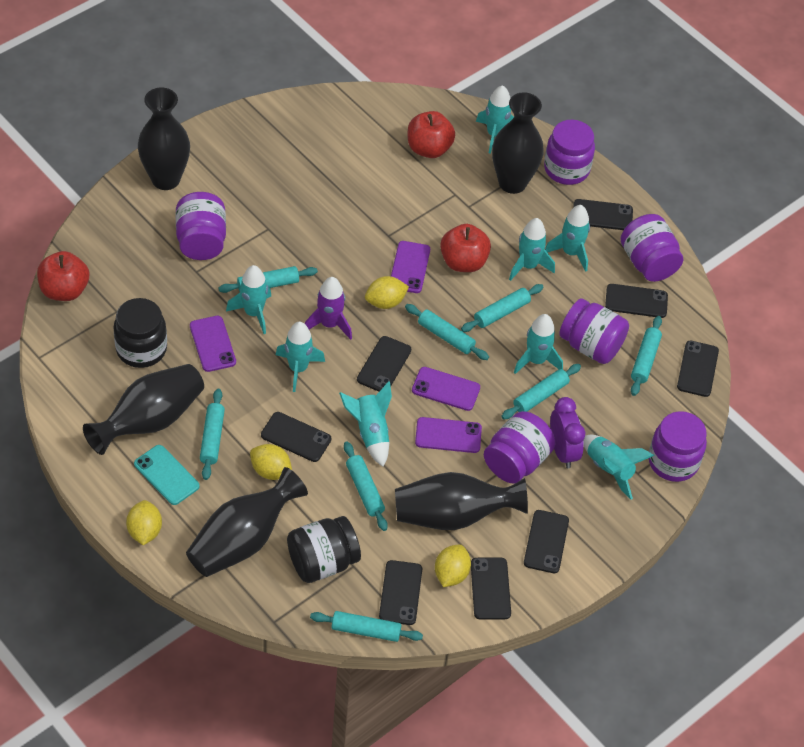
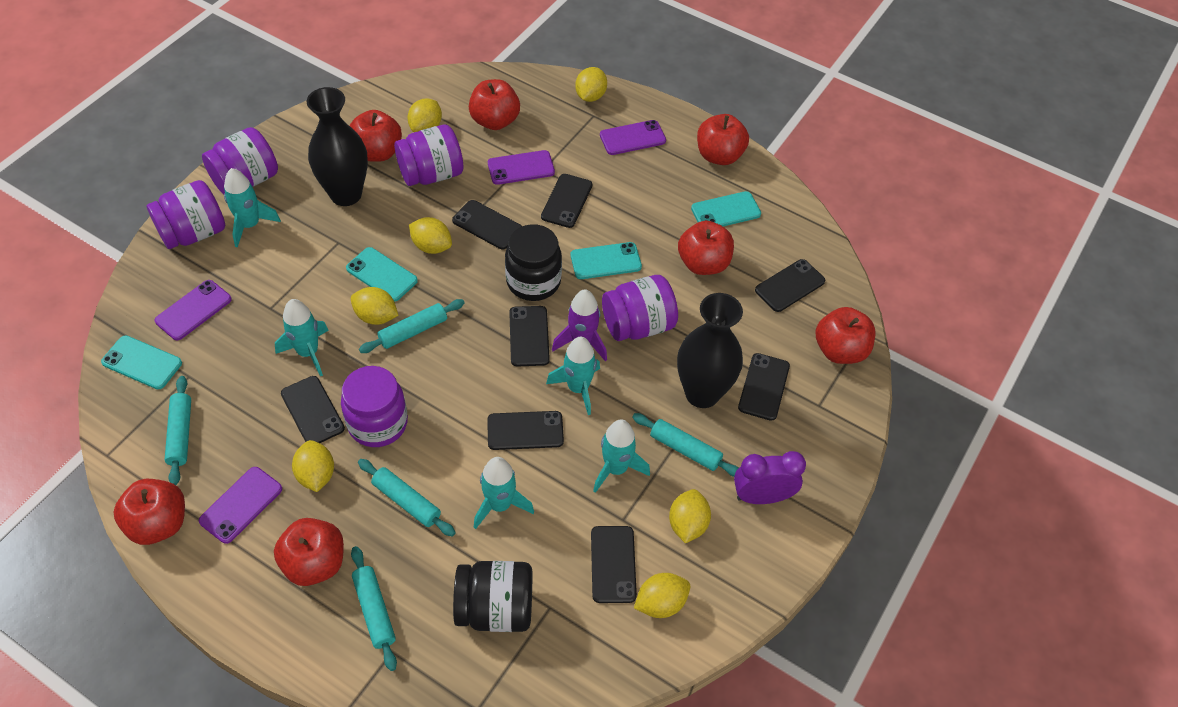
black vase: [83,364,204,455] [138,87,190,190] [186,467,308,577] [395,472,528,530] [492,92,544,194] = 5 -> [307,87,368,206] [677,293,743,408] = 2
purple jar: [176,192,226,260] [484,411,555,483] [544,120,595,185] [559,299,629,364] [621,214,683,282] [649,411,707,482] = 6 -> [146,180,225,249] [202,127,278,194] [341,366,408,447] [394,125,463,186] [602,275,678,341] = 5
red apple: [37,251,89,301] [408,111,455,158] [440,224,491,272] = 3 -> [114,479,185,545] [274,518,344,586] [350,110,402,162] [469,79,520,130] [678,221,734,275] [697,114,749,165] [815,307,875,364] = 7
turquoise phone: [134,445,199,505] = 1 -> [101,335,182,389] [346,247,418,302] [571,242,642,279] [691,191,761,226] = 4
turquoise rocket: [226,265,271,334] [276,322,325,392] [339,381,392,467] [476,85,514,154] [509,218,555,281] [514,314,563,374] [545,205,590,272] [584,435,654,500] = 8 -> [224,168,281,248] [275,299,329,377] [474,457,534,529] [546,336,600,415] [593,419,650,493] = 5
turquoise rolling pin: [200,389,225,480] [218,266,318,293] [310,611,423,642] [344,442,388,531] [405,304,489,360] [461,284,543,332] [501,364,581,419] [631,316,662,396] = 8 -> [165,376,191,485] [351,546,397,671] [358,459,456,537] [359,299,465,353] [632,413,738,477] = 5
yellow lemon: [126,500,162,545] [250,444,292,480] [365,276,409,309] [435,544,471,587] = 4 -> [292,440,334,492] [351,287,399,325] [407,99,442,132] [409,217,452,254] [575,67,607,102] [634,573,690,618] [669,489,711,543] = 7

